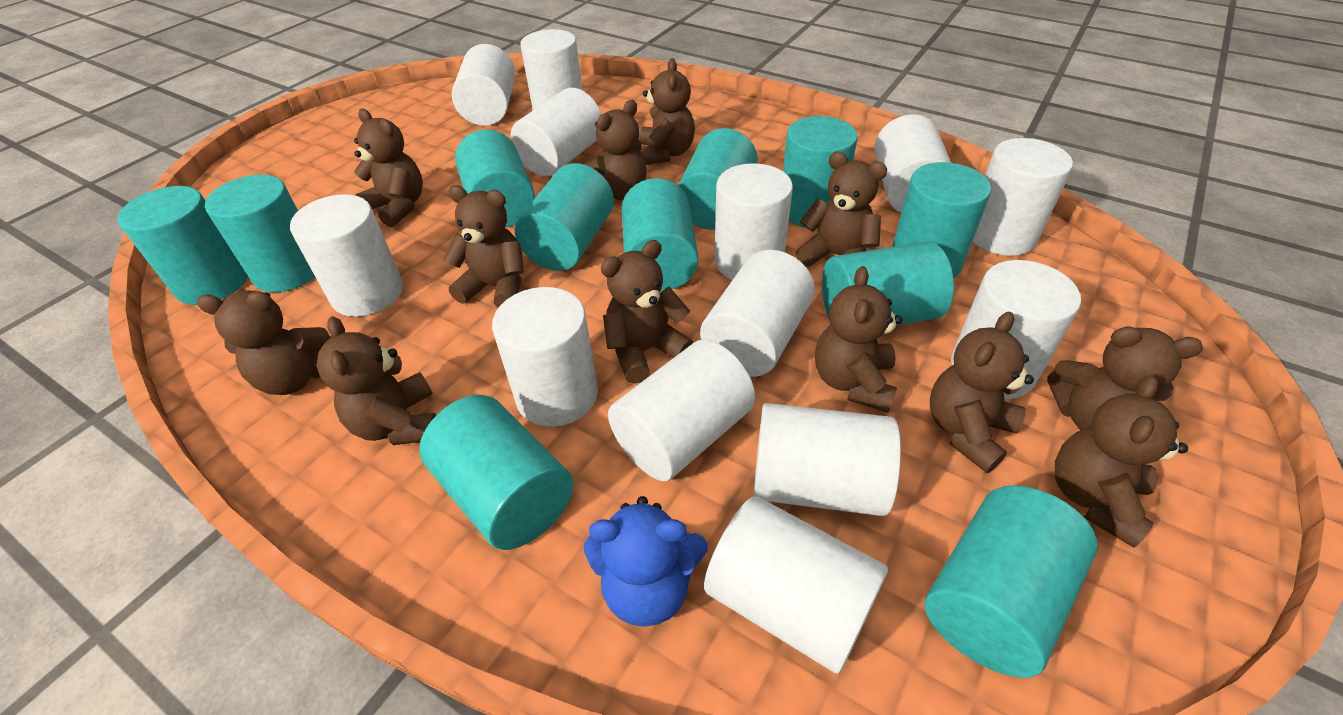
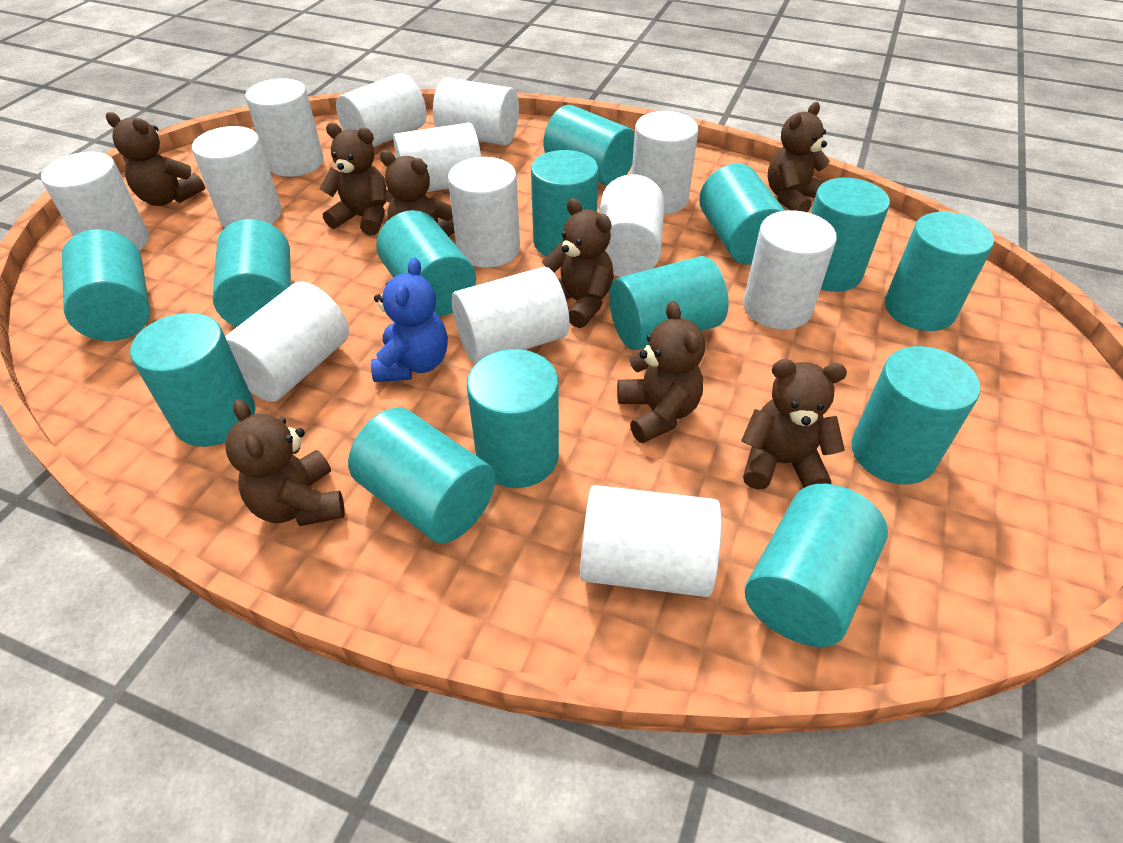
brown teddy bear: [197,290,332,395] [316,316,436,445] [354,109,423,227] [443,185,524,308] [587,100,647,200] [601,240,694,384] [639,58,695,165] [796,152,887,267] [815,266,903,413] [930,311,1034,473] [1047,326,1203,430] [1055,375,1188,548] = 12 -> [106,112,205,206] [225,399,345,526] [320,123,387,235] [380,150,455,237] [542,198,614,328] [617,301,705,443] [741,359,847,490] [768,102,830,212] = 8
turquoise cylinder: [118,186,248,305] [205,175,315,292] [419,395,573,550] [455,130,535,228] [515,163,614,271] [622,178,698,291] [679,128,758,230] [783,116,858,228] [822,241,954,326] [892,162,991,279] [925,485,1098,678] = 11 -> [62,229,150,341] [130,313,255,447] [213,219,291,327] [348,408,495,543] [377,210,476,316] [467,349,559,488] [531,150,599,256] [543,105,635,186] [609,256,729,350] [699,164,785,265] [745,484,888,647] [811,178,890,292] [851,346,980,485] [885,212,994,331] = 14

